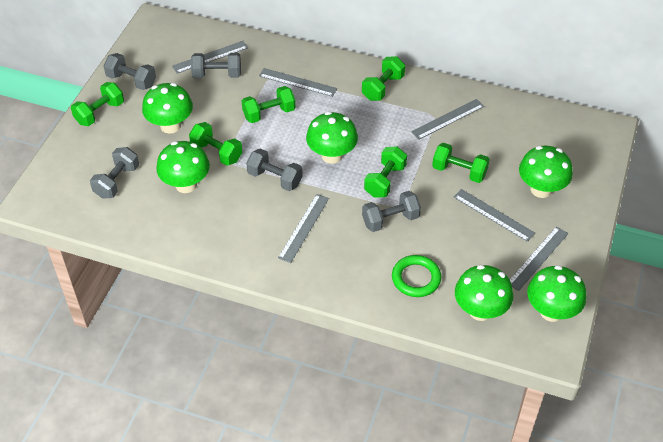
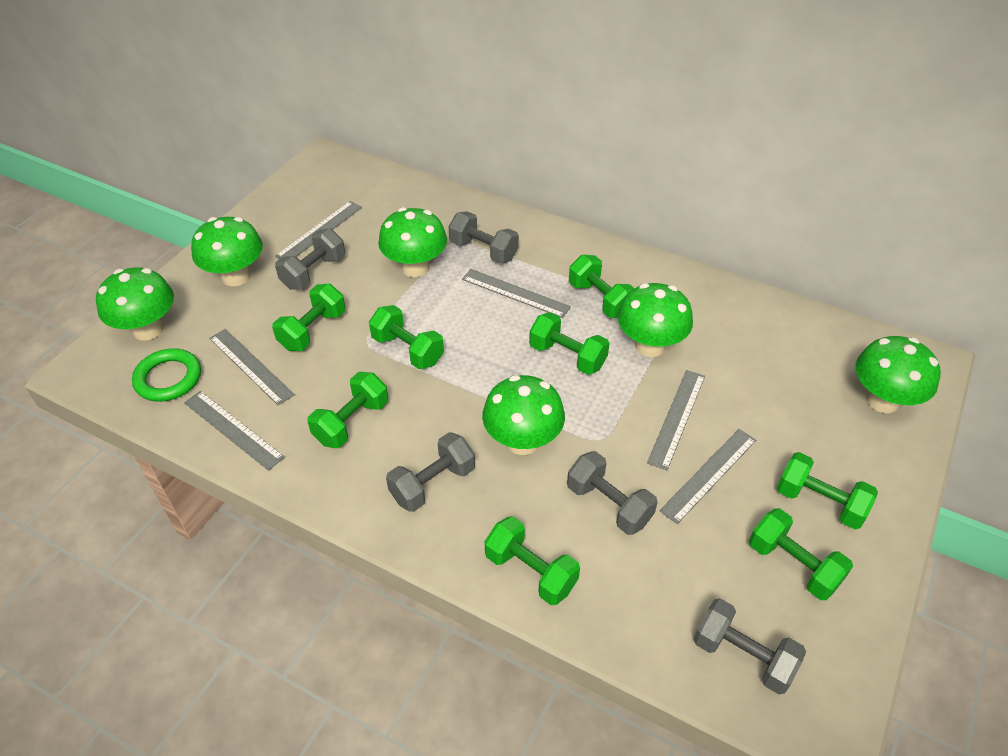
green dumbbell: [71,82,124,126] [189,122,242,166] [242,86,295,123] [362,56,405,101] [364,146,407,198] [432,143,490,183] = 6 -> [272,284,345,351] [307,372,388,448] [369,305,444,369] [485,516,580,605] [529,312,610,375] [569,255,635,318] [749,508,853,600] [777,452,878,529] = 8

